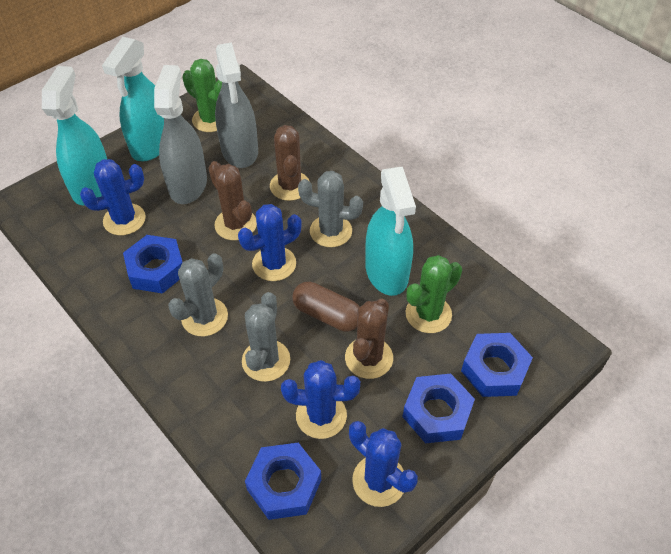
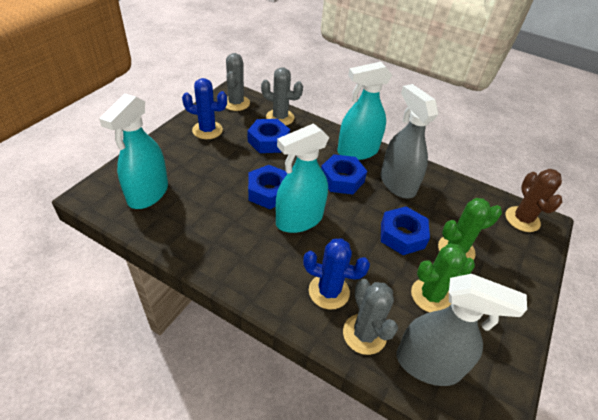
blue cactus: [80,159,146,235] [238,204,302,281] [281,360,360,439] [349,421,418,507] = 4 -> [182,78,227,139] [303,238,370,310] = 2
brown cactus: [208,161,257,240] [270,125,310,201] [345,299,393,379] = 3 -> [506,169,562,232] = 1
brown capsule: [292,282,360,332] = 1 -> none = 0

